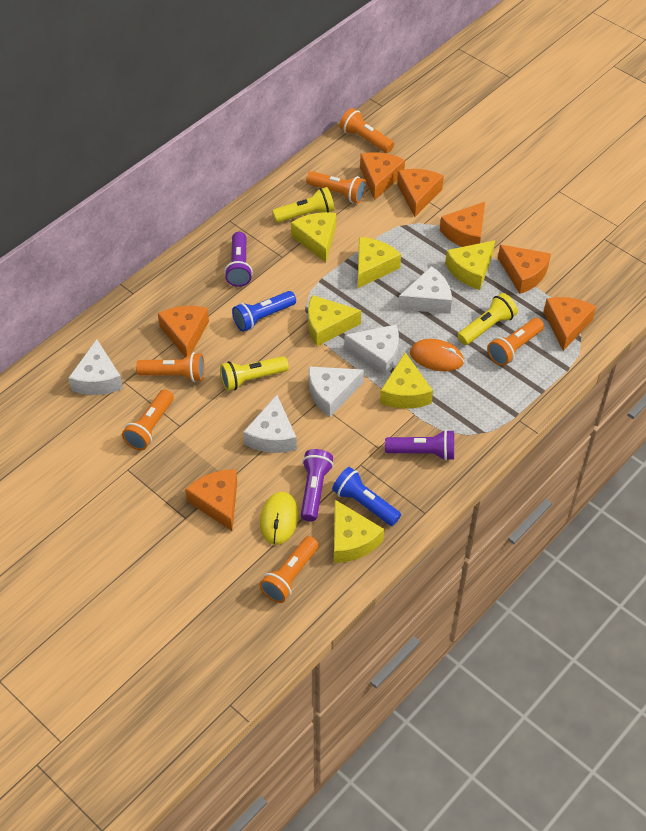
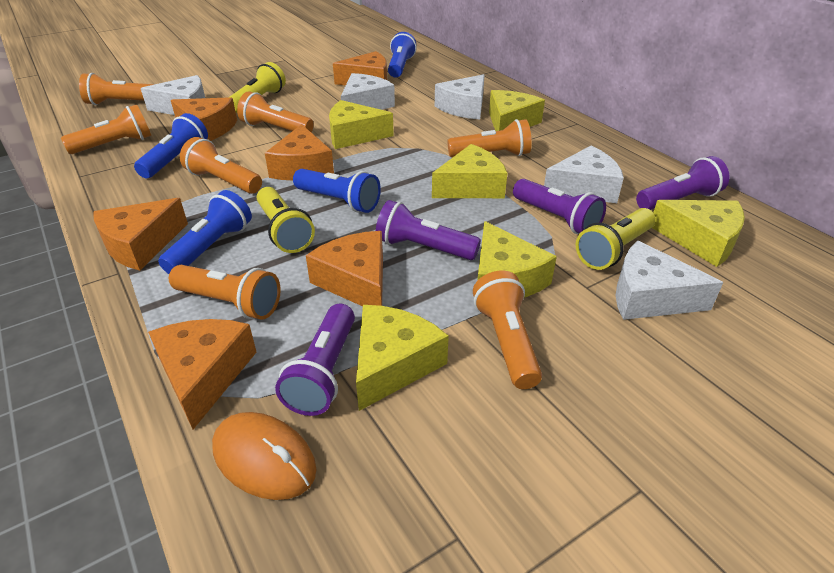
blue flashlight: [232,291,296,332] [332,467,401,526] = 2 -> [134,113,208,179] [158,190,252,274] [293,169,381,213] [388,32,417,78] = 4
orange cheese: [158,306,209,357] [185,469,237,531] [360,152,405,200] [397,169,444,217] [440,202,485,247] [498,245,551,294] [544,297,596,351] = 7 -> [93,198,188,271] [148,319,256,429] [171,97,237,141] [265,124,334,180] [306,231,383,306] [333,51,387,86] = 6
orange flashlight: [122,389,174,450] [136,352,205,382] [259,536,319,603] [306,171,367,203] [339,108,394,153] [487,318,544,366] = 6 -> [61,105,151,154] [79,73,154,105] [169,265,281,320] [180,137,262,194] [237,91,314,132] [447,119,532,157] [473,270,542,389] = 7
purple flashlight: [224,232,253,287] [301,449,333,521] [385,430,454,461] = 3 -> [275,304,355,416] [376,200,481,260] [513,179,606,234] [636,156,729,210] = 4
yellow mouse: [260,492,298,545] = 1 -> none = 0

